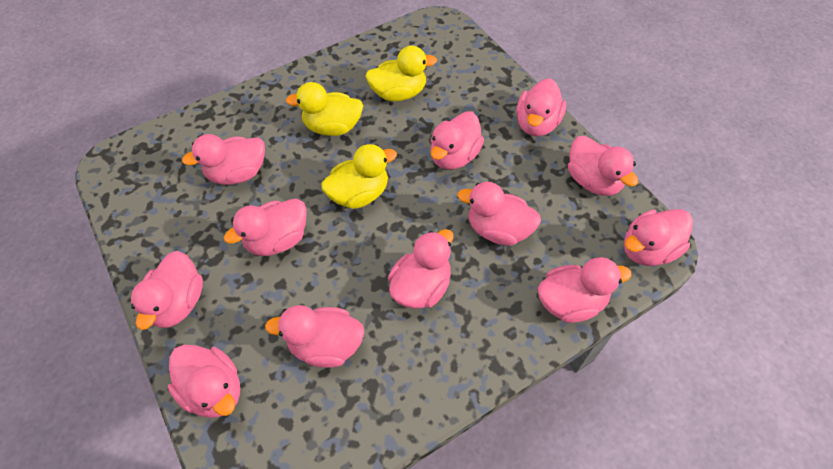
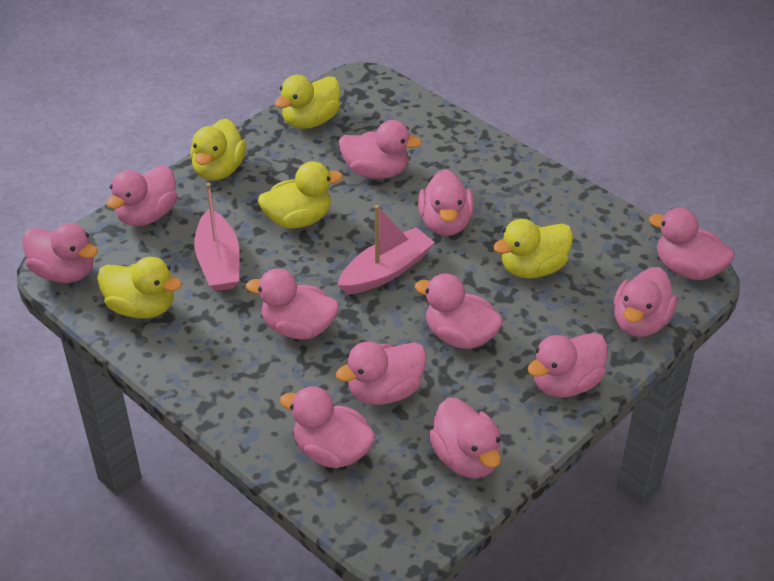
pink boat: none = 0 -> [194,183,240,291] [338,205,435,294] = 2
yellow duck: [286,82,363,136] [321,144,397,209] [365,46,437,101] = 3 -> [97,257,182,319] [190,119,246,181] [258,161,343,229] [275,75,340,129] [493,219,573,279] = 5

